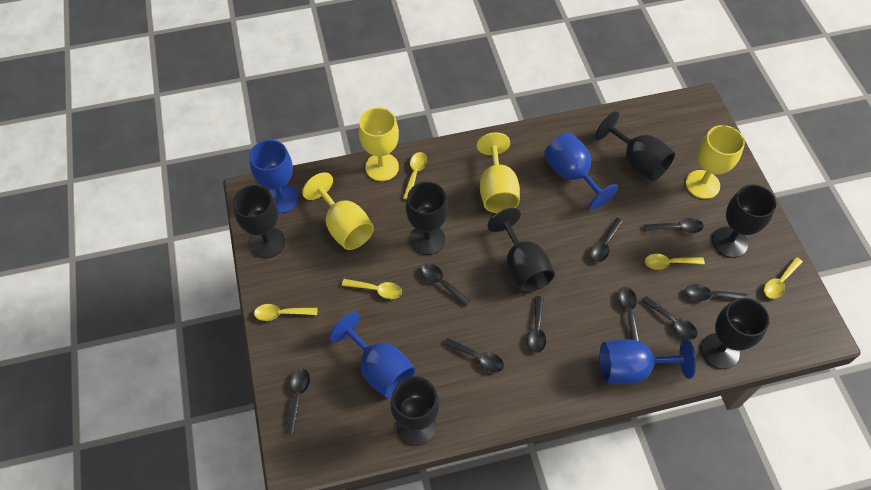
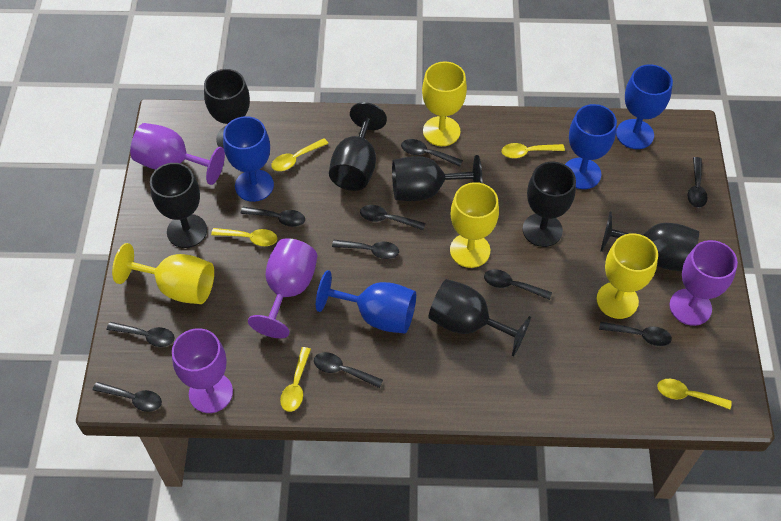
black spoon: [285,369,310,434] [420,263,470,306] [444,338,504,372] [527,296,546,353] [590,218,623,262] [618,287,639,341] [642,296,697,339] [644,218,704,233] [685,284,748,301] = 9 -> [93,382,162,412] [107,322,175,347] [240,207,305,227] [314,352,383,388] [332,240,399,259] [360,205,426,230] [401,139,463,166] [484,269,552,300] [599,322,672,346] [687,157,708,208] = 10
purple goblet: none = 0 -> [130,123,225,185] [172,328,233,413] [248,238,317,338] [669,240,738,326] = 4

